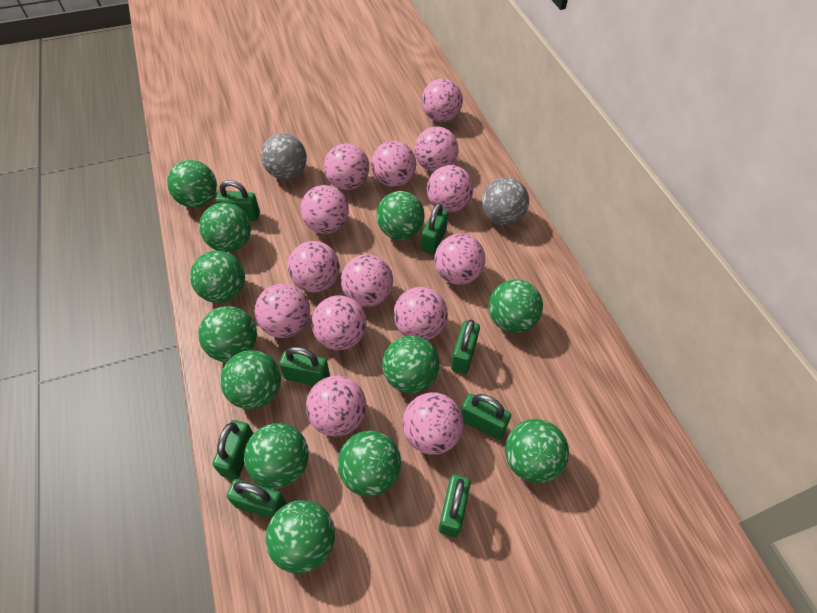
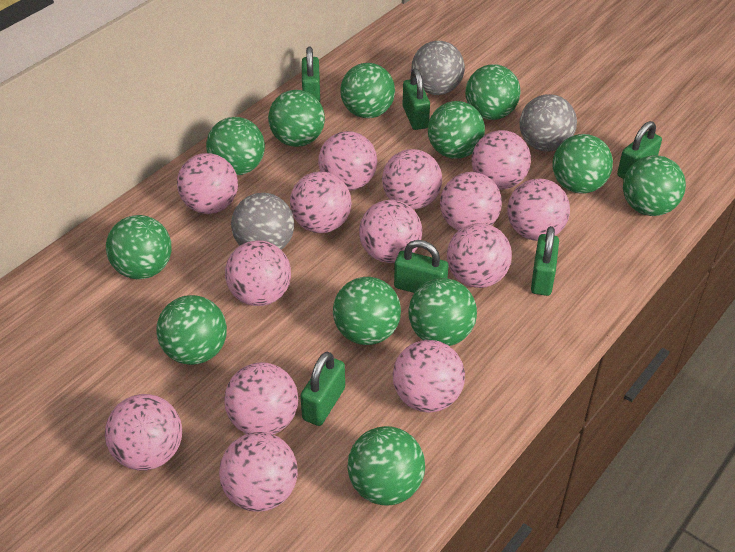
green padlock: [212,420,254,480] [216,180,260,221] [227,479,286,519] [279,347,330,385] [421,203,448,254] [439,475,471,537] [451,320,480,374] [461,394,511,440] = 8 -> [300,351,345,426] [302,47,320,102] [394,240,448,293] [403,69,430,130] [531,226,559,296] [617,121,662,179] = 6
grey ball: [261,133,307,180] [481,177,529,225] = 2 -> [231,193,294,250] [411,41,465,95] [519,94,577,152] = 3

